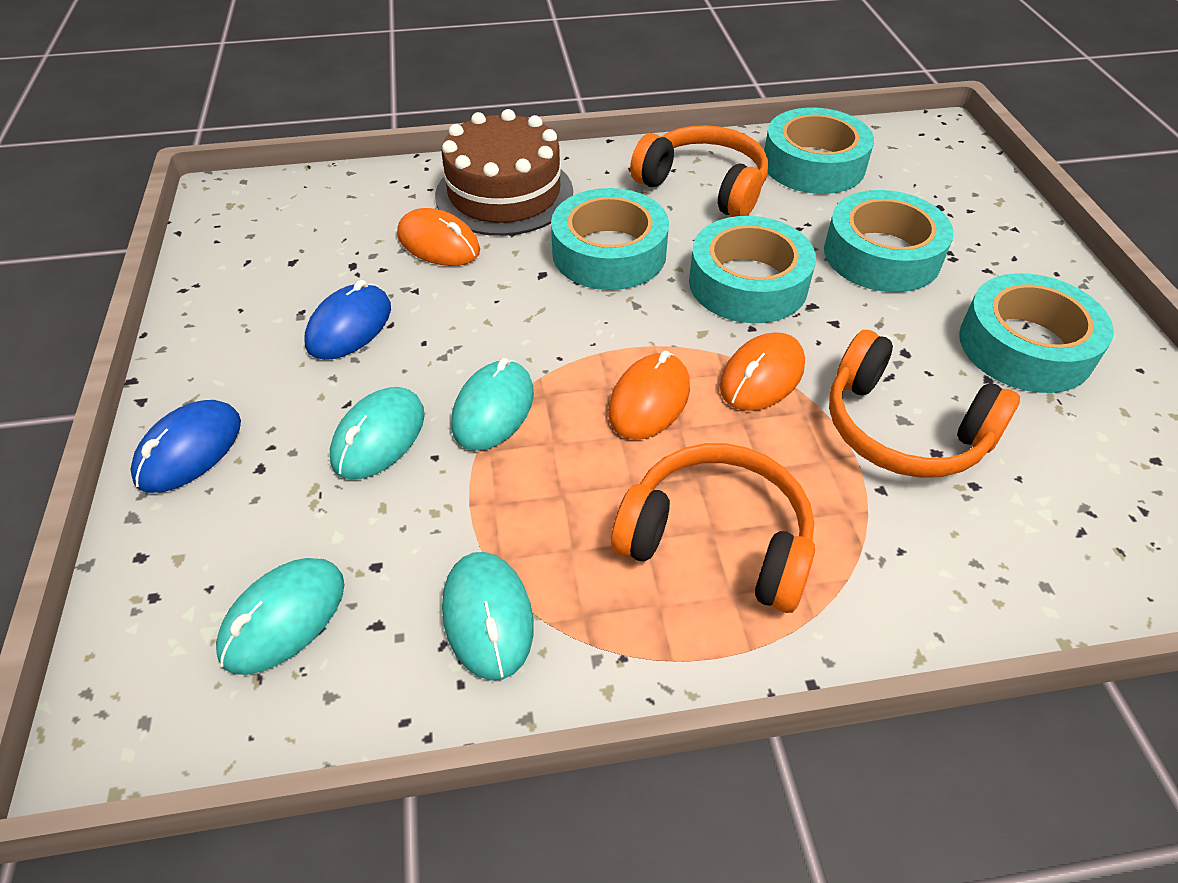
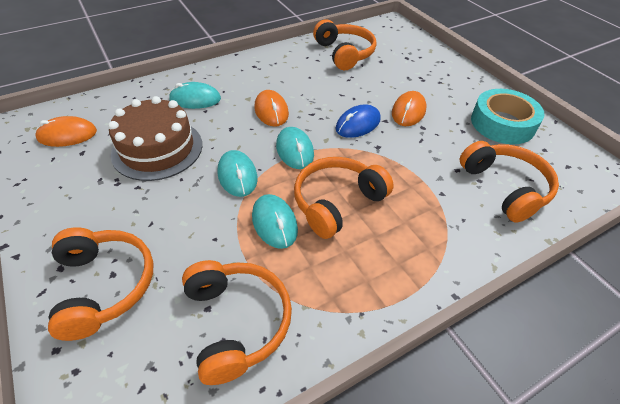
blue mouse: [131,400,241,493] [304,280,391,360] = 2 -> [335,104,381,138] = 1
orange headphones: [611,443,815,613] [630,125,768,217] [829,330,1020,478] = 3 -> [48,227,153,341] [182,260,292,385] [294,157,394,239] [313,19,376,70] [460,141,559,223] = 5
turquoise tape: [551,188,669,290] [689,216,816,323] [764,108,874,194] [824,190,954,292] [959,273,1114,393] = 5 -> [471,89,544,144] = 1

